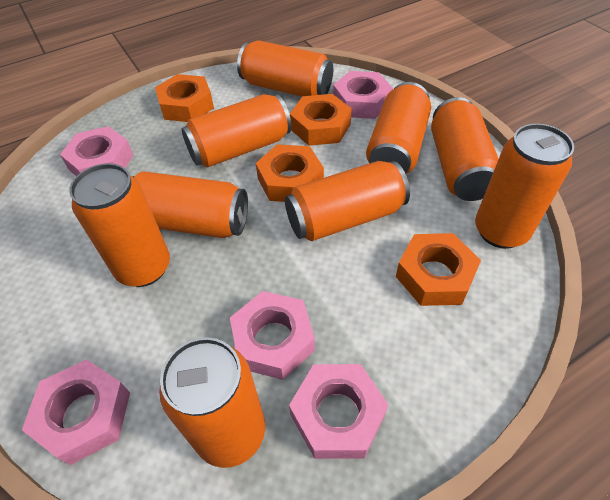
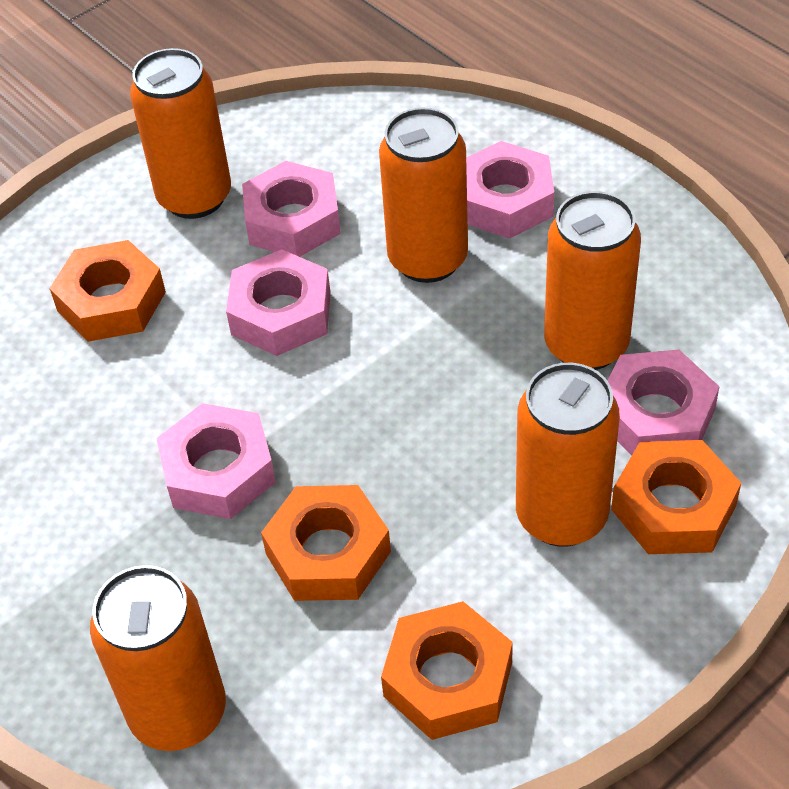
orange can: [69,163,170,287] [132,171,248,238] [159,337,265,468] [181,94,292,167] [237,40,333,97] [285,161,410,241] [366,82,431,174] [431,97,499,201] [475,124,574,249] = 9 -> [90,565,226,751] [130,48,231,219] [379,108,468,283] [516,363,620,547] [544,191,641,370] = 5

